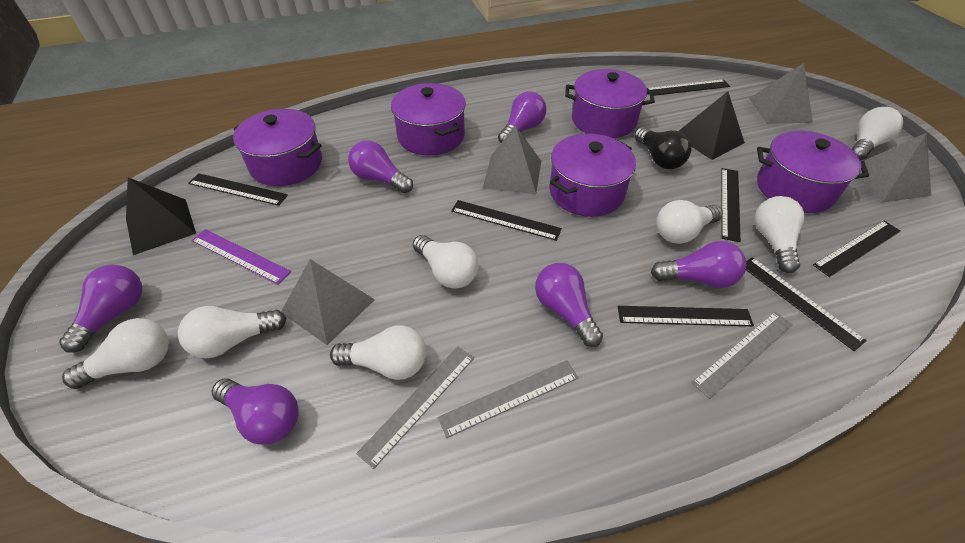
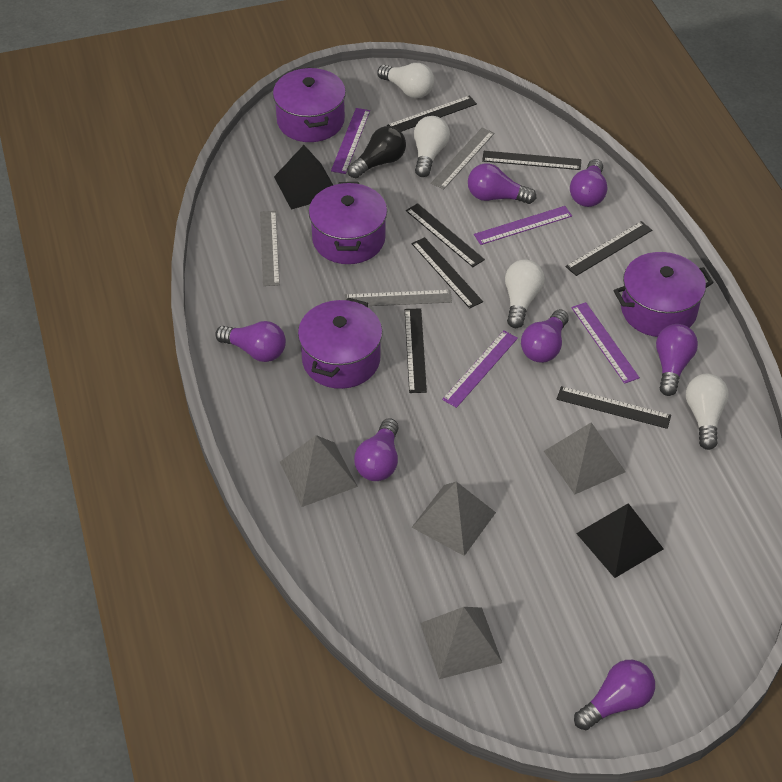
purple light bulb: [59,265,142,353] [212,379,299,445] [348,140,413,193] [498,91,546,143] [535,263,603,347] [651,241,747,288] = 6 -> [215,321,286,362] [354,418,399,481] [468,163,536,204] [521,309,569,363] [570,159,607,207] [574,660,655,730] [656,324,698,396] = 7
purple pot: [233,109,322,186] [391,83,466,155] [549,133,636,217] [565,69,655,138] [757,131,869,213] = 5 -> [273,67,346,142] [298,298,382,389] [309,182,387,264] [613,252,714,337] = 4
purple ruler: [191,229,291,284] = 1 -> [331,108,370,174] [442,331,518,408] [474,206,572,245] [571,302,640,384] = 4
white light bulb: [62,318,169,389] [178,306,287,358] [330,326,426,380] [413,235,479,289] [656,200,723,244] [754,196,805,273] [852,107,903,160] = 7 -> [377,63,434,98] [414,116,450,177] [505,259,545,328] [686,374,729,450] = 4

